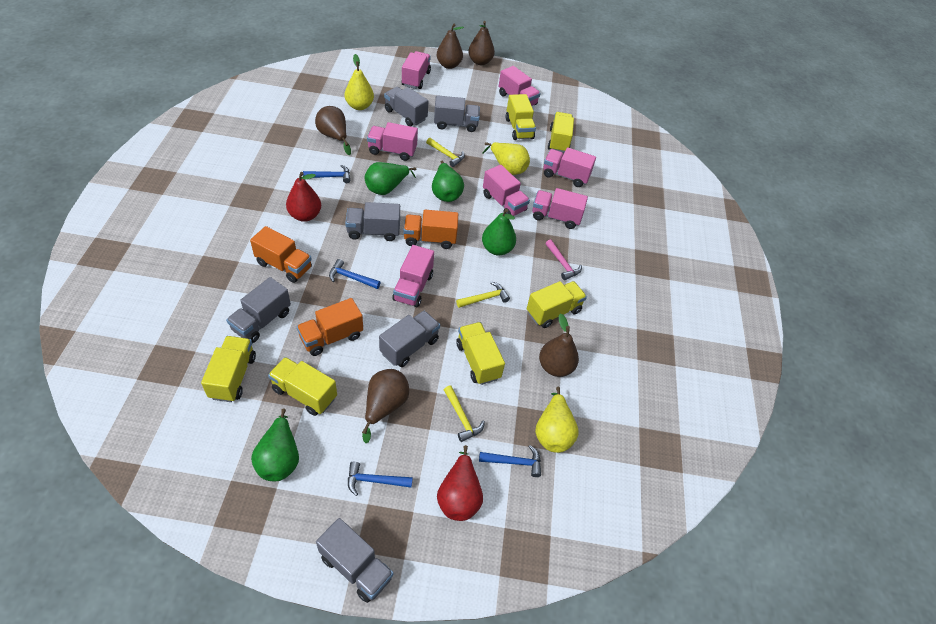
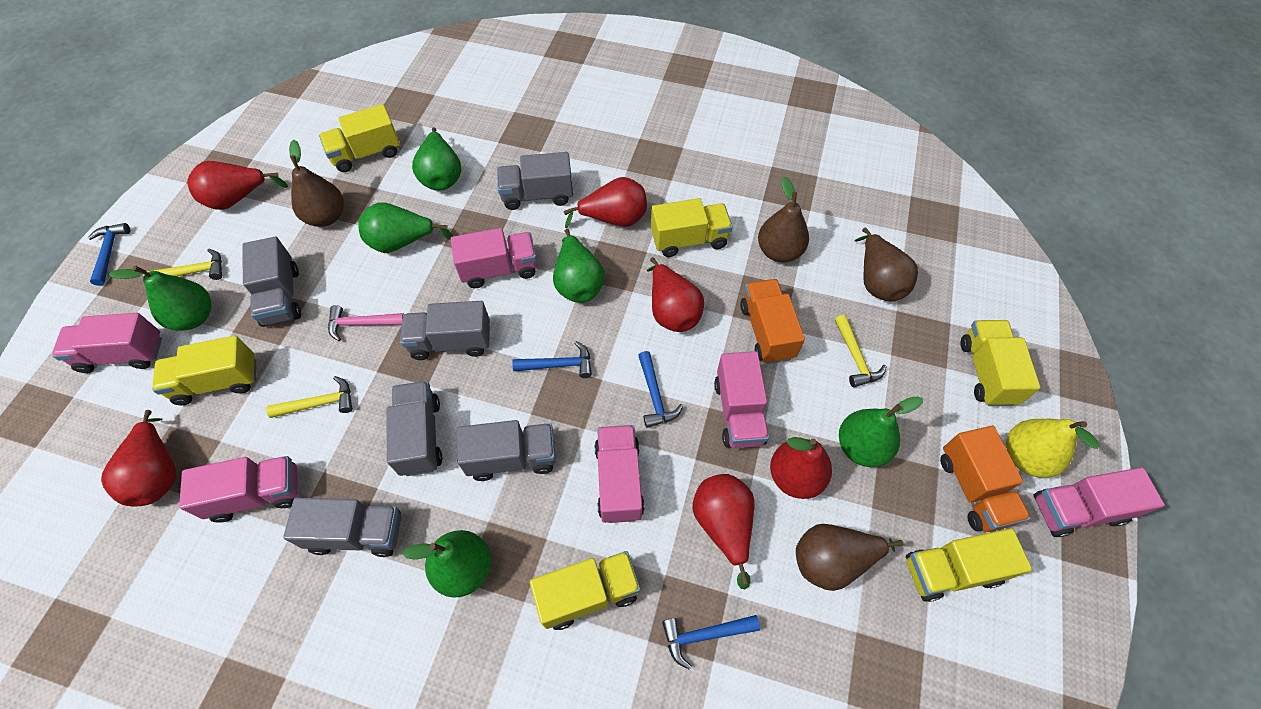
brown pear: [315,106,351,155] [362,369,409,443] [437,23,464,69] [468,21,495,65] [539,313,579,377] = 5 -> [289,140,344,227] [758,177,809,262] [796,524,903,591] [855,227,918,301] = 4
green pear: [251,408,299,481] [365,162,416,195] [432,161,464,202] [482,209,516,256] = 4 -> [108,266,211,331] [358,202,453,253] [402,530,491,598] [412,127,461,191] [553,229,605,303] [839,396,923,467] = 6
orange truck: [250,226,312,283] [297,298,363,356] [403,210,458,249] = 3 -> [740,279,805,364] [940,426,1031,532] = 2
pink truck: [367,122,418,161] [393,245,434,307] [401,51,431,89] [483,165,530,216] [499,66,540,106] [532,188,588,229] [543,147,596,187] = 7 -> [52,313,162,373] [179,456,297,523] [450,228,537,288] [594,425,645,523] [714,351,769,448] [1034,467,1164,537] = 6
red pear: [286,172,321,222] [437,445,483,521] = 2 -> [101,410,176,506] [187,161,288,210] [564,177,647,228] [647,257,704,332] [692,474,754,589] [770,437,832,499] = 6
yellow pear: [345,54,374,110] [482,142,530,175] [535,387,579,453] = 3 -> [1006,419,1100,478] = 1

